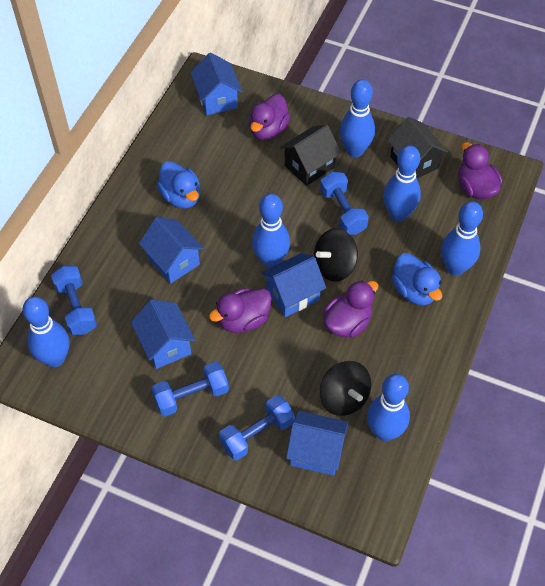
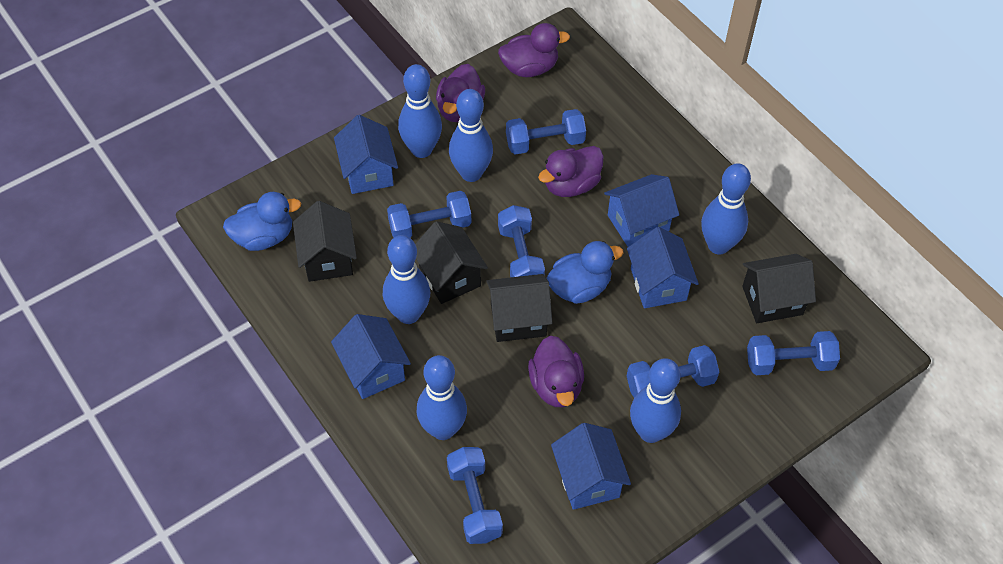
black house: [280,125,341,186] [387,117,448,178] = 2 -> [293,201,357,282] [415,221,488,304] [486,274,552,342] [742,254,816,323] = 4
black spinning top: [314,228,358,282] [319,361,371,416] = 2 -> none = 0
blue dumbbell: [51,266,97,335] [151,362,229,417] [219,395,294,460] [320,172,369,235] = 4 -> [387,191,471,238] [447,447,503,544] [498,205,545,277] [506,109,586,155] [627,345,719,398] [747,331,840,375] = 6

